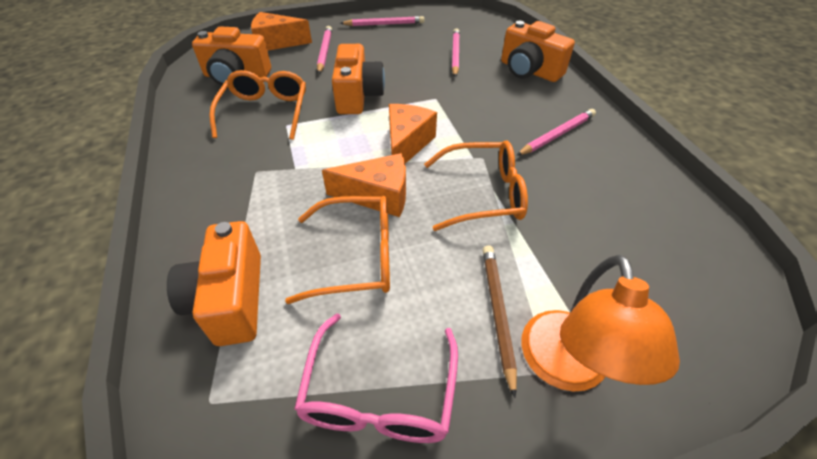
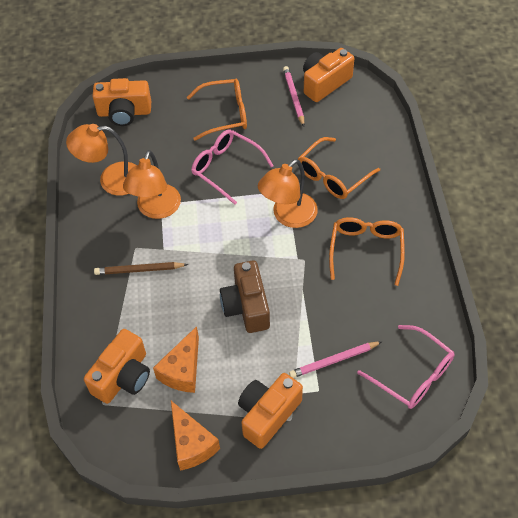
brown camera: none = 0 -> [220,260,270,333] = 1
orange cheese: [251,12,312,51] [322,153,406,217] [389,104,437,164] = 3 -> [153,326,199,393] [171,401,220,471] = 2
orange lamp: [521,255,680,392] = 1 -> [66,124,136,196] [123,150,181,219] [258,159,318,228] = 3
pink glasses: [294,313,458,443] = 1 -> [191,130,274,205] [357,325,454,409] = 2
pink pencil: [317,26,332,73] [340,16,424,26] [452,28,460,77] [516,109,596,156] = 4 -> [283,66,304,127] [289,341,382,378] = 2

